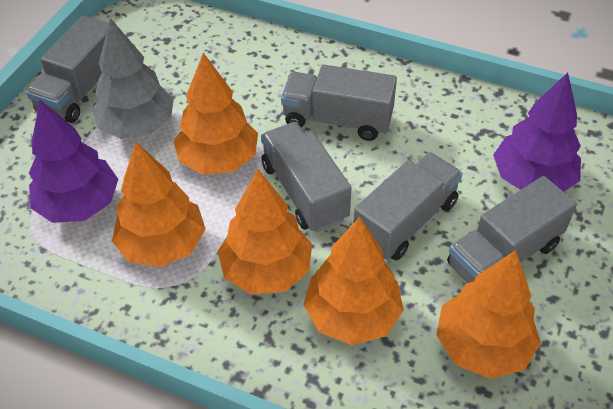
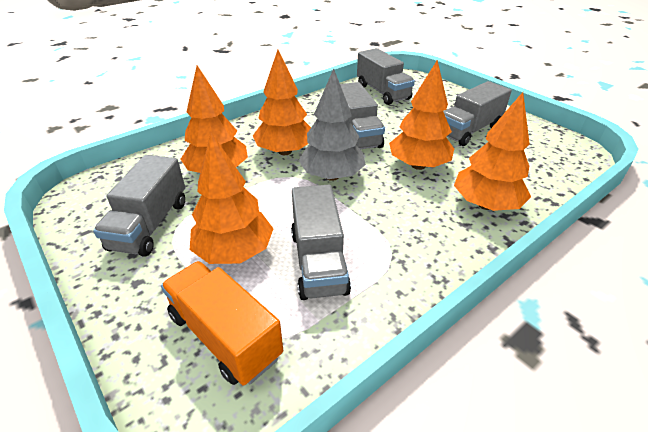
orange truck: none = 0 -> [161,261,283,386] = 1
purple tree: [29,100,118,223] [493,72,581,192] = 2 -> none = 0

